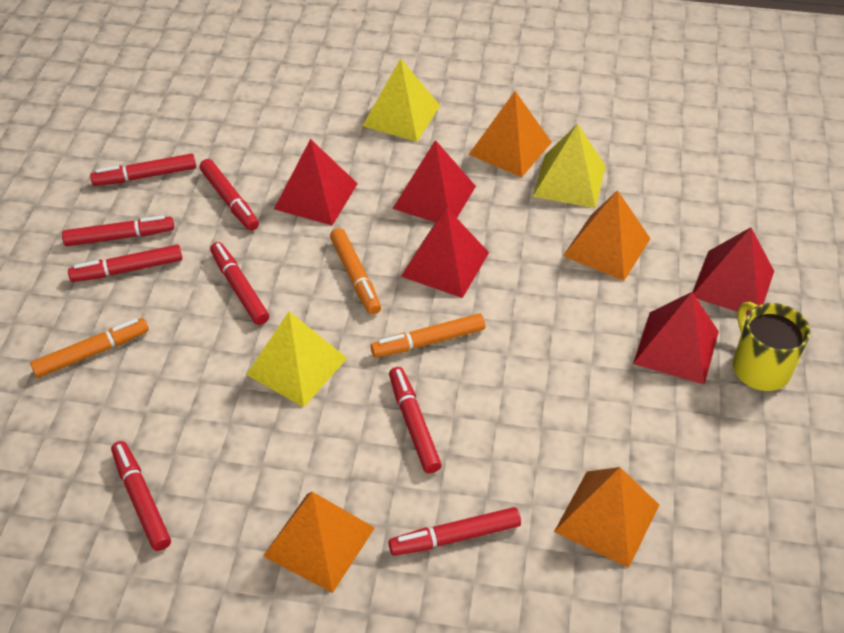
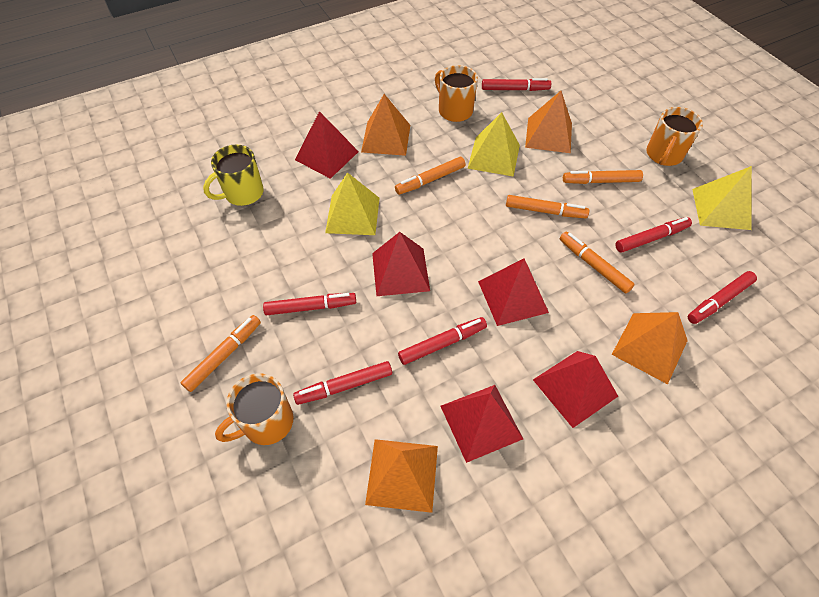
orange marker: [30,318,149,378] [330,228,381,315] [371,313,485,357] = 3 -> [181,315,261,392] [395,157,466,195] [506,195,589,218] [560,232,635,293] [563,170,643,184] = 5
orange mug: none = 0 -> [215,373,294,445] [435,65,478,122] [646,107,703,166] = 3
red marker: [62,215,174,246] [68,245,182,282] [90,153,196,186] [111,441,171,551] [199,159,259,231] [210,242,269,325] [388,507,521,556] [389,367,442,474] = 8 -> [263,293,356,315] [293,361,392,405] [398,317,487,365] [482,78,551,91] [615,217,692,253] [688,271,757,324] = 6

